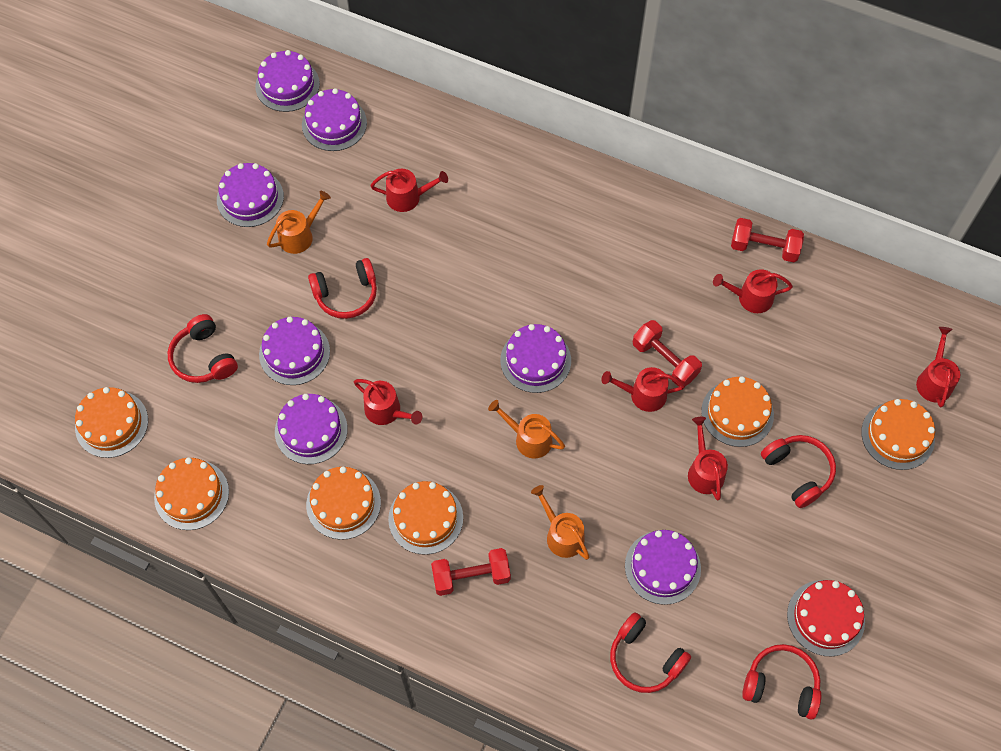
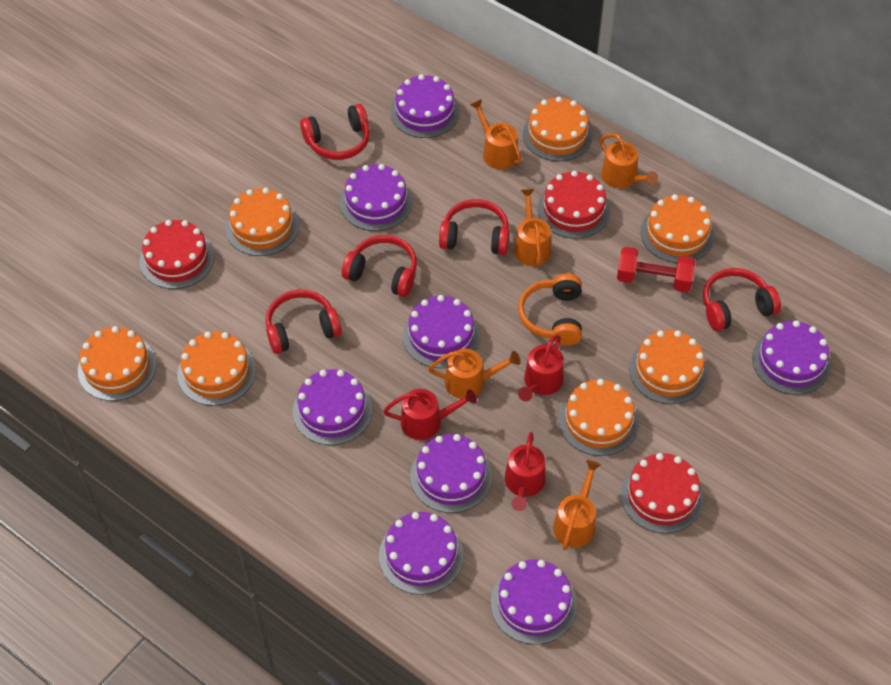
orange cake: [75,387,148,458] [154,457,229,530] [306,467,381,540] [388,481,463,555] [701,376,774,447] [861,399,935,470] = 6 -> [78,326,156,401] [177,331,256,406] [226,188,299,256] [523,97,593,161] [559,379,639,456] [629,330,708,404] [641,194,714,263] = 7
orange headphones: none = 0 -> [518,274,582,346] = 1
orange watering can: [267,191,331,254] [488,400,565,459] [531,485,589,560] = 3 -> [428,348,521,399] [470,99,521,169] [514,189,551,266] [553,460,601,550] [600,133,658,188] = 5
purple cake: [217,163,284,227] [255,50,320,112] [259,317,330,385] [275,394,347,464] [302,88,367,151] [500,324,571,393] [625,530,701,605] = 7 -> [293,369,372,445] [340,164,412,231] [379,512,464,595] [390,74,459,138] [403,295,480,368] [410,434,492,513] [491,559,577,644] [752,320,831,395] = 8
red cake: [787,580,865,656] = 1 -> [140,220,214,289] [537,171,610,239] [621,453,704,533] = 3
red dumbbell: [431,548,511,596] [633,320,702,387] [731,218,804,262] = 3 -> [617,247,695,292] = 1
red watering can: [354,379,422,425] [370,169,448,212] [601,367,685,412] [688,417,728,501] [713,269,793,313] [916,327,960,407] = 6 -> [383,389,477,440] [505,432,545,511] [518,335,563,401] = 3

